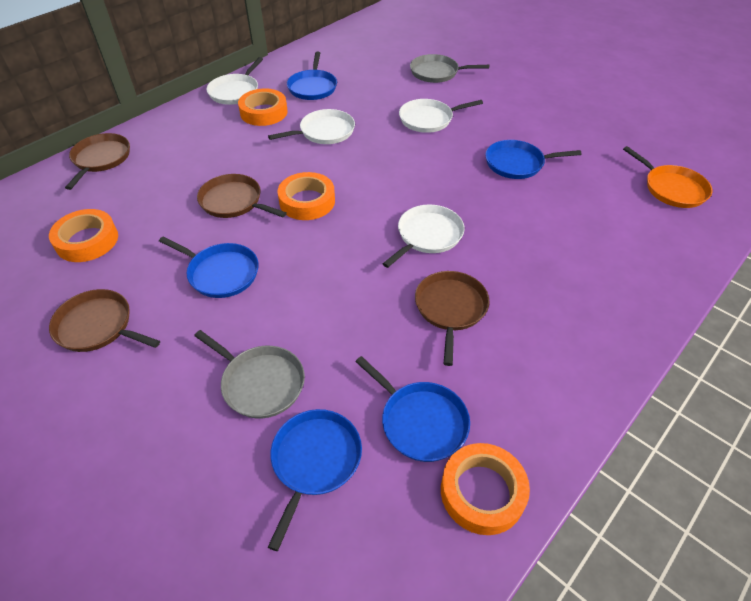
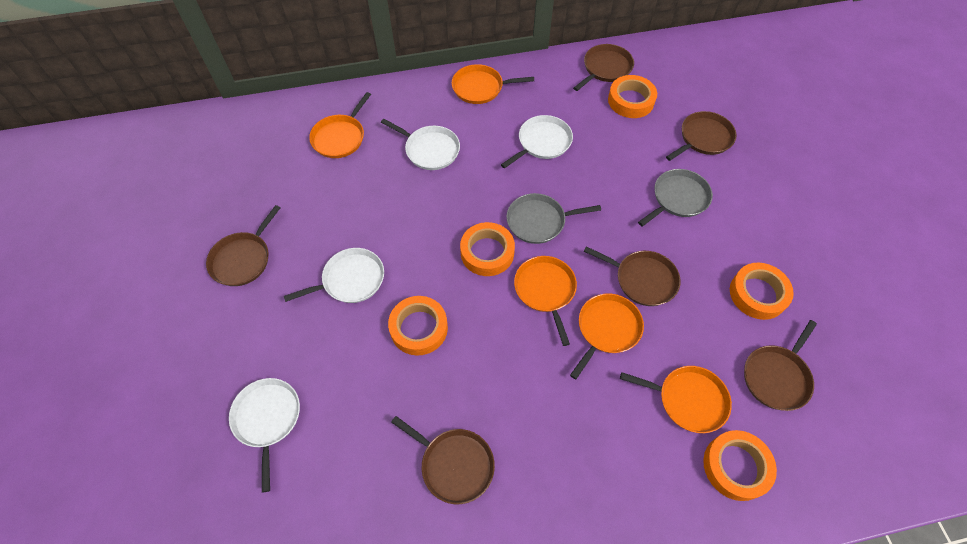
blue pan: [159,236,259,298] [268,409,362,551] [287,51,337,100] [355,356,470,462] [485,140,582,179] = 5 -> none = 0
brown pan: [49,289,160,352] [65,133,130,190] [197,174,287,218] [415,271,490,366] = 4 -> [206,205,280,286] [391,416,495,504] [573,44,634,91] [584,246,681,306] [666,111,737,161] [744,320,817,411] = 6
orange pan: [623,146,712,208] = 1 -> [309,92,371,158] [452,64,534,104] [514,256,577,346] [570,293,644,379] [620,366,732,433] = 5
orange tape: [49,209,118,262] [238,88,288,126] [277,172,335,220] [441,443,530,535] = 4 -> [388,296,448,356] [460,222,515,276] [608,75,657,118] [703,430,777,501] [730,263,794,320] = 5

